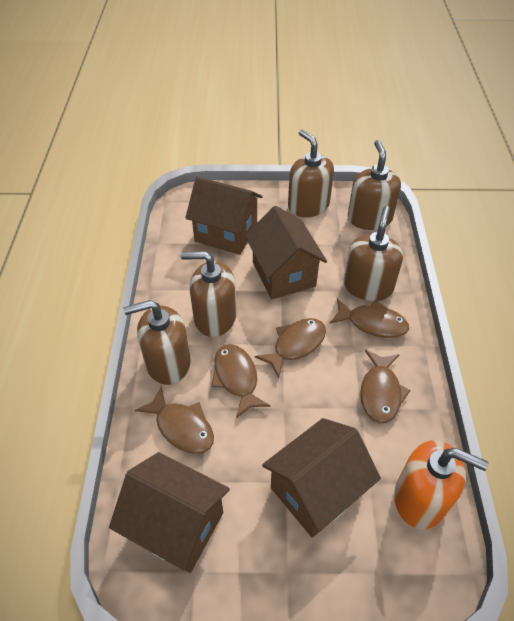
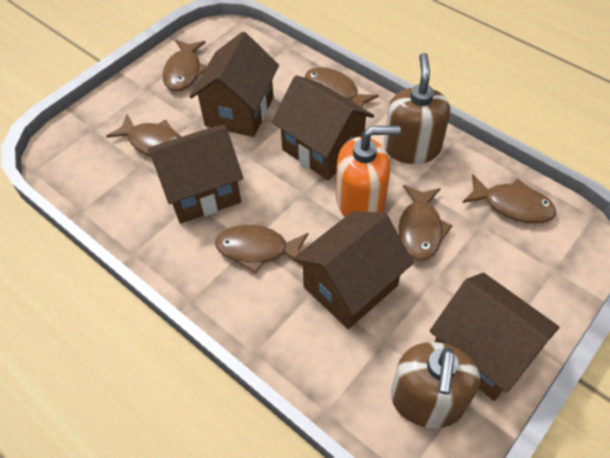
brown fish: [135,386,214,454] [211,344,270,418] [255,318,326,378] [329,299,409,338] [361,350,411,423] = 5 -> [106,114,181,156] [162,40,207,91] [215,225,309,274] [305,67,379,108] [398,185,453,261] [462,174,556,224] = 6
brown house: [109,452,230,573] [185,177,263,255] [245,206,327,299] [262,418,381,538] = 4 -> [148,125,243,224] [189,32,279,137] [272,75,374,180] [293,211,414,329] [429,272,560,401] = 5
brown soap dispenser: [124,300,191,385] [181,251,237,337] [288,129,334,217] [344,206,403,301] [348,140,401,230] = 5 -> [384,53,450,164] [391,342,480,428] = 2

